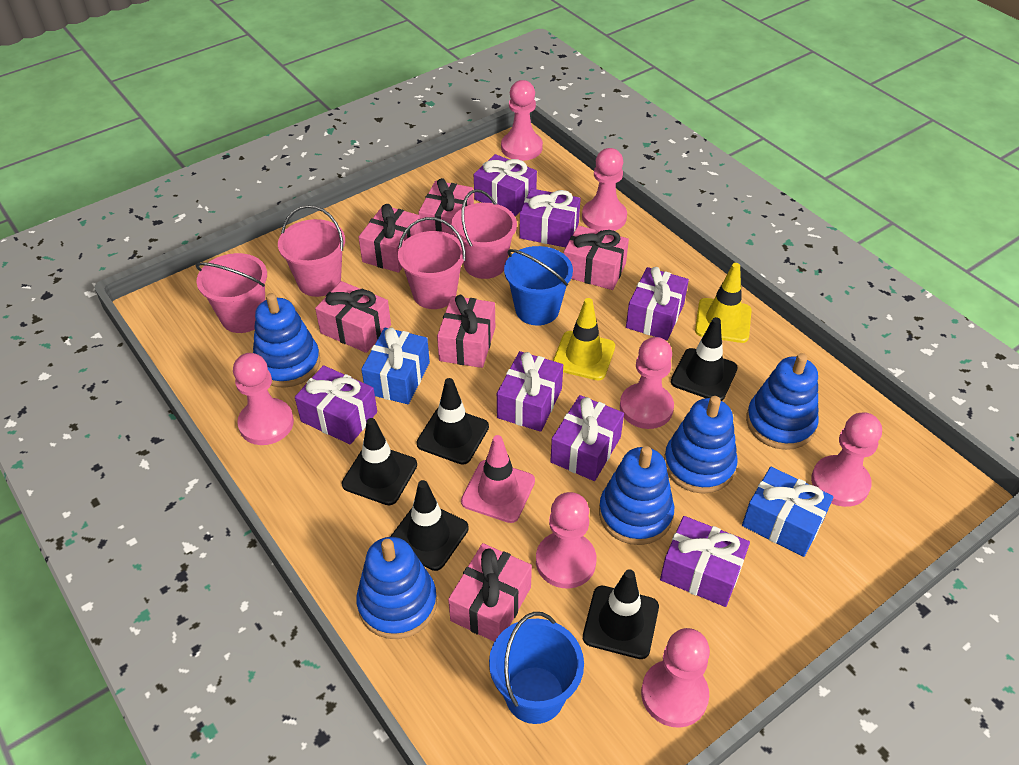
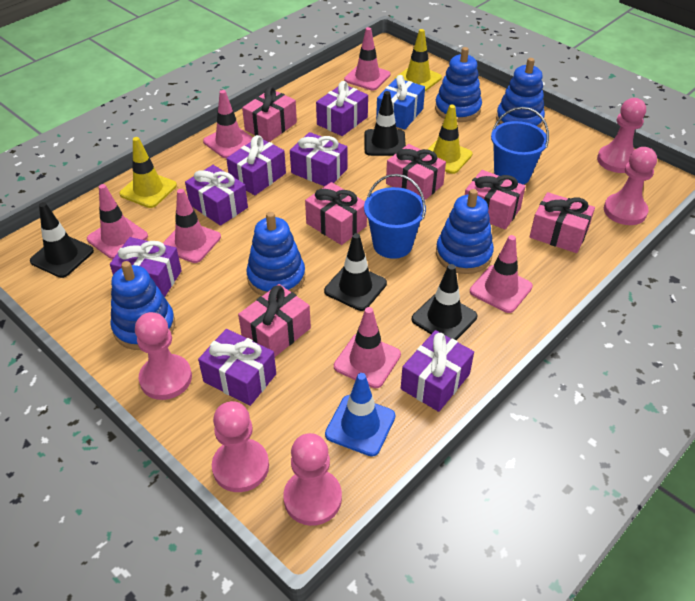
black traffic cone: [342,418,417,505] [390,480,469,571] [417,378,489,465] [583,569,659,659] [671,317,738,401] = 5 -> [30,202,94,278] [324,233,387,311] [365,91,406,156] [412,264,477,340] = 4
blue gift: [361,327,430,404] [742,467,834,557] = 2 -> [376,75,425,130] = 1
blue traffic cone: none = 0 -> [325,373,395,457] = 1
pink bucket: [196,253,267,333] [278,205,345,297] [398,217,466,309] [451,189,517,279] = 4 -> none = 0
pink pawn: [233,353,294,445] [501,80,543,161] [536,492,597,588] [582,148,627,231] [620,337,674,429] [641,628,710,728] [811,412,882,507] = 7 -> [135,312,192,400] [212,401,269,492] [283,433,342,526] [597,98,646,173] [604,147,657,225] = 5
pink traffic cone: [461,435,535,523] = 1 -> [87,184,148,259] [163,189,221,263] [203,90,253,158] [334,307,401,388] [344,27,390,90] [470,235,533,313] = 6
yellow traffic cone: [553,298,615,380] [695,263,752,343] = 2 -> [119,137,177,208] [395,29,442,91] [427,105,473,174] = 3

